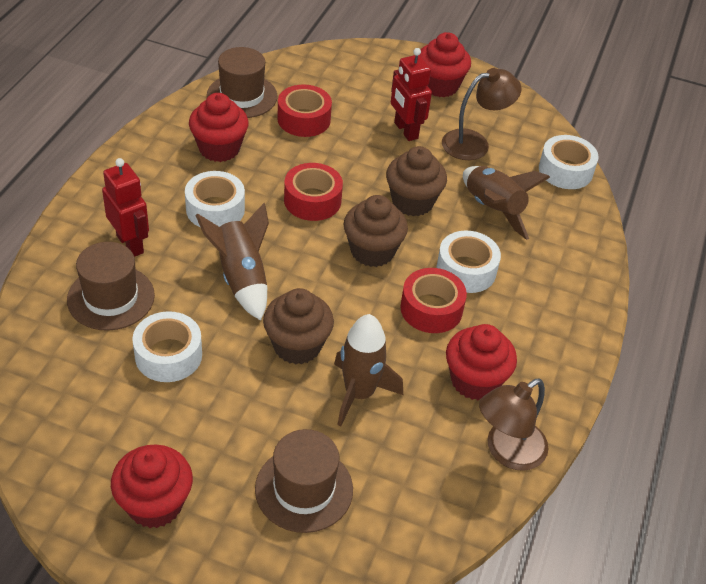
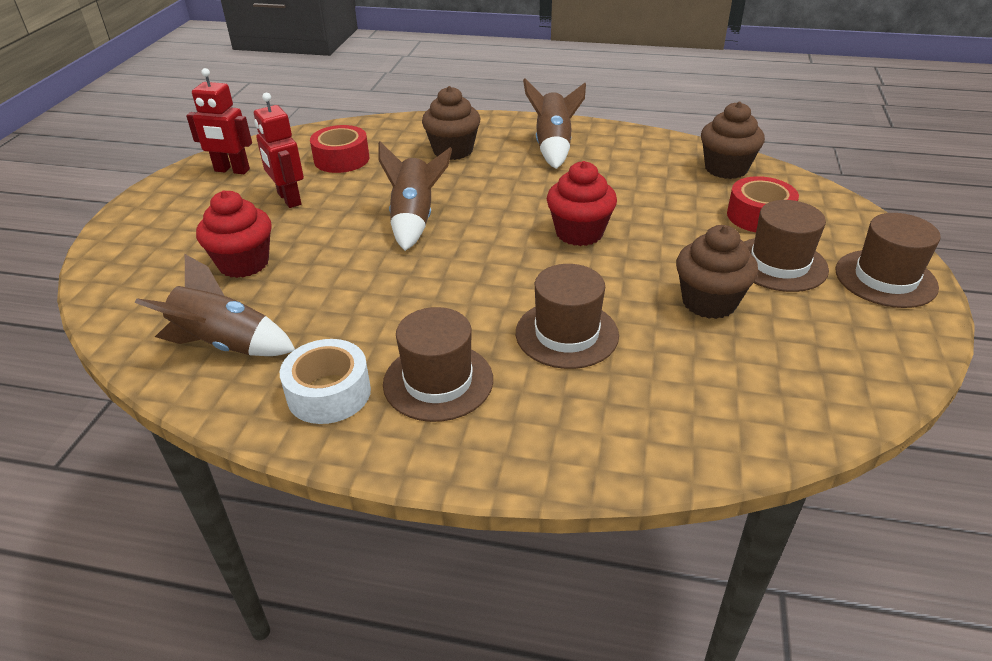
brown hat: [67,242,155,331] [207,47,277,118] [255,429,353,533] = 3 -> [383,307,493,422] [516,264,619,369] [744,200,829,292] [836,213,941,308] = 4
brown lamp: [442,68,522,160] [479,378,549,471] = 2 -> none = 0
red cupcake: [111,445,193,528] [189,93,249,162] [420,32,471,97] [446,324,517,400] = 4 -> [196,191,272,278] [547,161,617,246] = 2
red tape: [277,84,332,137] [284,163,343,221] [400,268,467,333] = 3 -> [310,125,369,173] [727,176,799,232] = 2
white tape: [133,311,202,382] [185,171,245,227] [436,230,501,293] [539,135,599,189] = 4 -> [280,339,371,424] = 1

